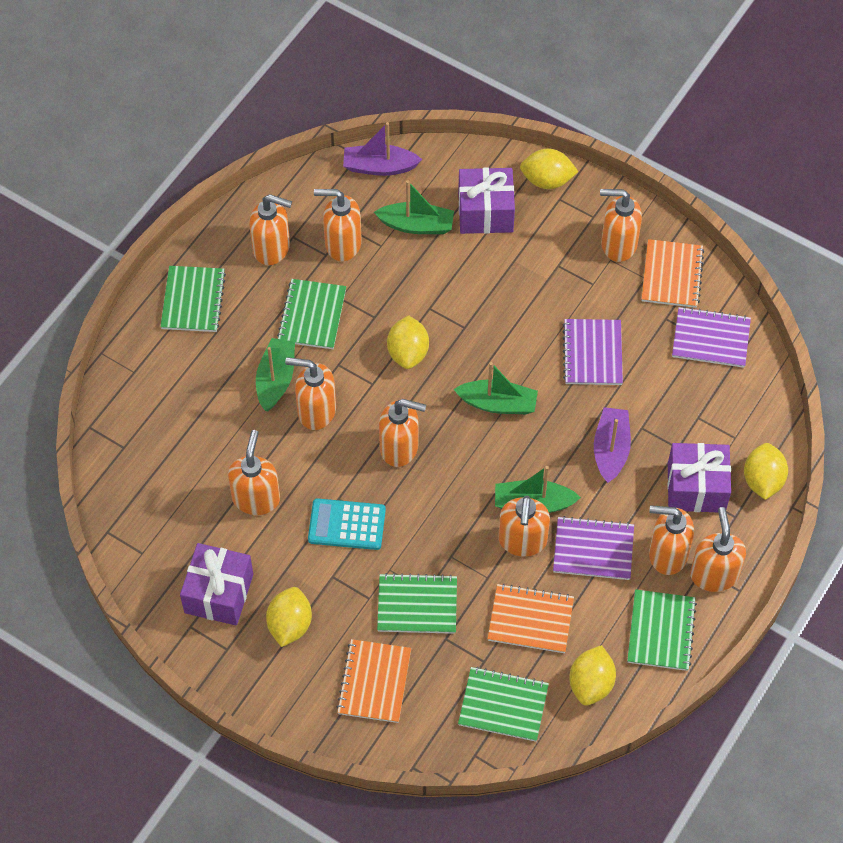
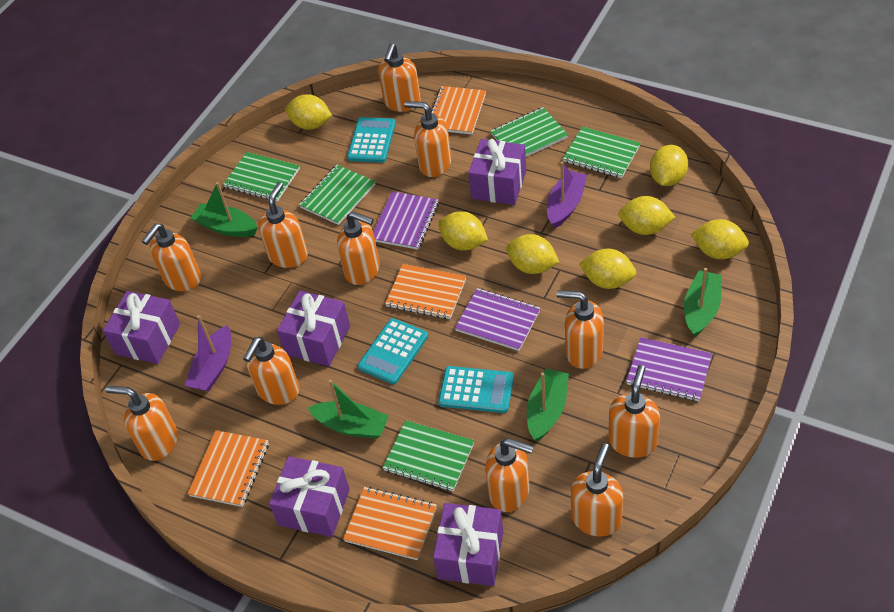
orange notebook: [336,639,411,723] [487,583,574,653] [642,239,704,308] = 3 -> [188,430,269,507] [343,487,437,560] [385,264,466,319] [431,86,486,135] = 4
orange soap dispenser: [228,430,280,515] [249,194,292,265] [285,357,336,430] [314,189,362,261] [379,399,426,467] [498,496,550,557] [600,189,642,262] [649,505,694,575] [690,507,746,592] = 9 -> [106,386,178,461] [142,224,201,291] [243,337,300,405] [258,182,308,268] [337,211,380,285] [378,43,421,112] [404,101,452,177] [485,438,534,512] [557,290,604,369] [571,443,623,537] [608,365,660,458] = 11
purple gift: [180,543,253,626] [458,167,515,234] [667,443,731,512] = 3 -> [103,291,180,364] [269,456,350,537] [277,291,350,367] [433,503,503,586] [468,139,526,205] = 5
turquoise calculator: [308,498,386,550] = 1 -> [347,117,396,163] [358,318,428,384] [438,366,514,413] = 3
yellow lemon: [266,587,312,647] [387,315,429,369] [520,149,579,189] [569,645,616,706] [744,443,788,500] = 5 -> [285,94,332,130] [438,211,488,250] [506,234,559,274] [579,249,636,289] [618,196,675,235] [650,145,688,186] [691,219,749,259] = 7

